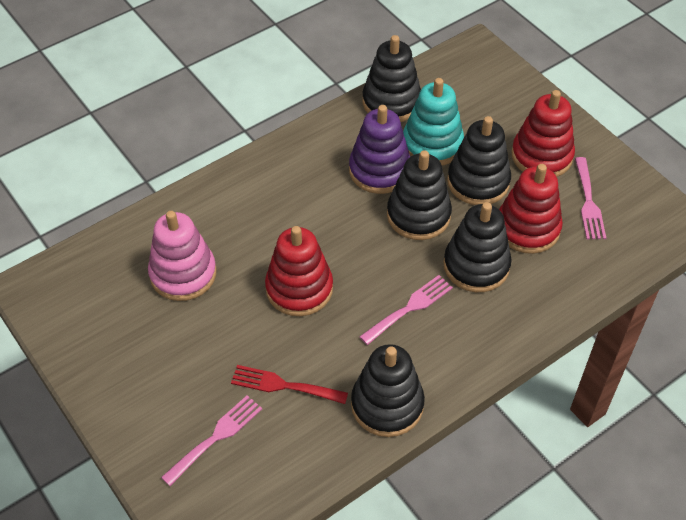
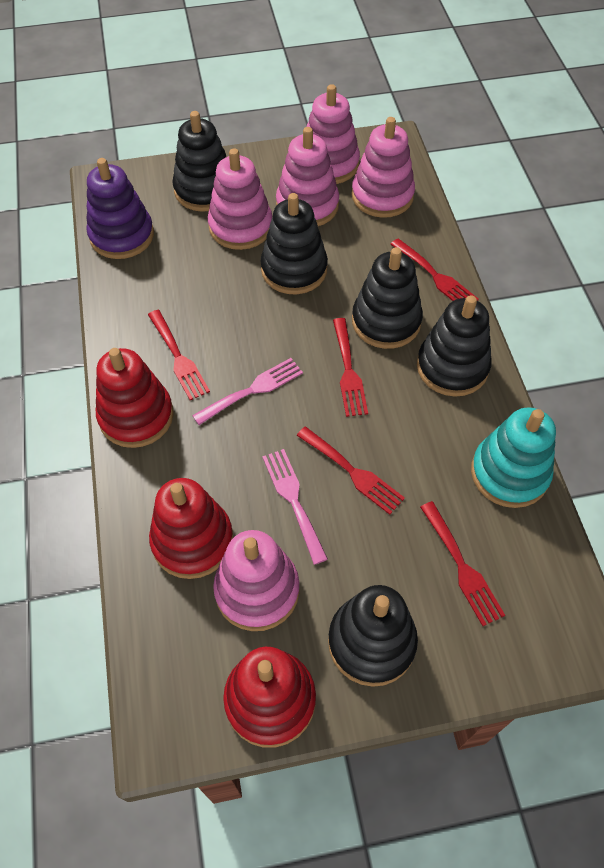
pink fork: [161,395,262,486] [359,275,453,345] [575,157,606,239] = 3 -> [192,358,303,425] [262,449,328,565] = 2
pink stacking toy: [148,211,216,301] = 1 -> [208,148,272,250] [213,530,299,631] [276,127,339,226] [307,84,360,184] [352,117,415,218] = 5
red fork: [231,365,348,404] = 1 -> [148,310,210,400] [296,427,405,515] [333,318,368,417] [390,238,479,301] [420,501,505,626] = 5

